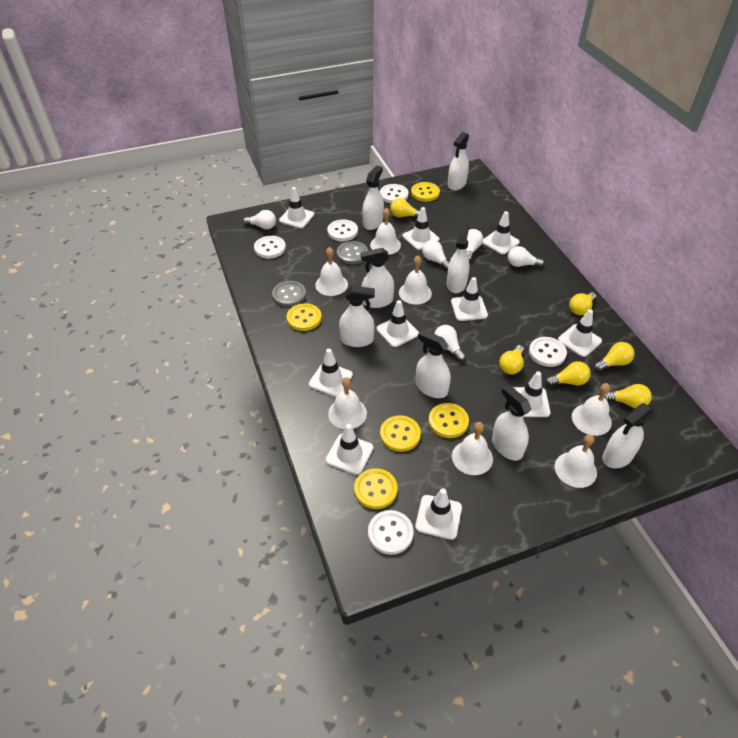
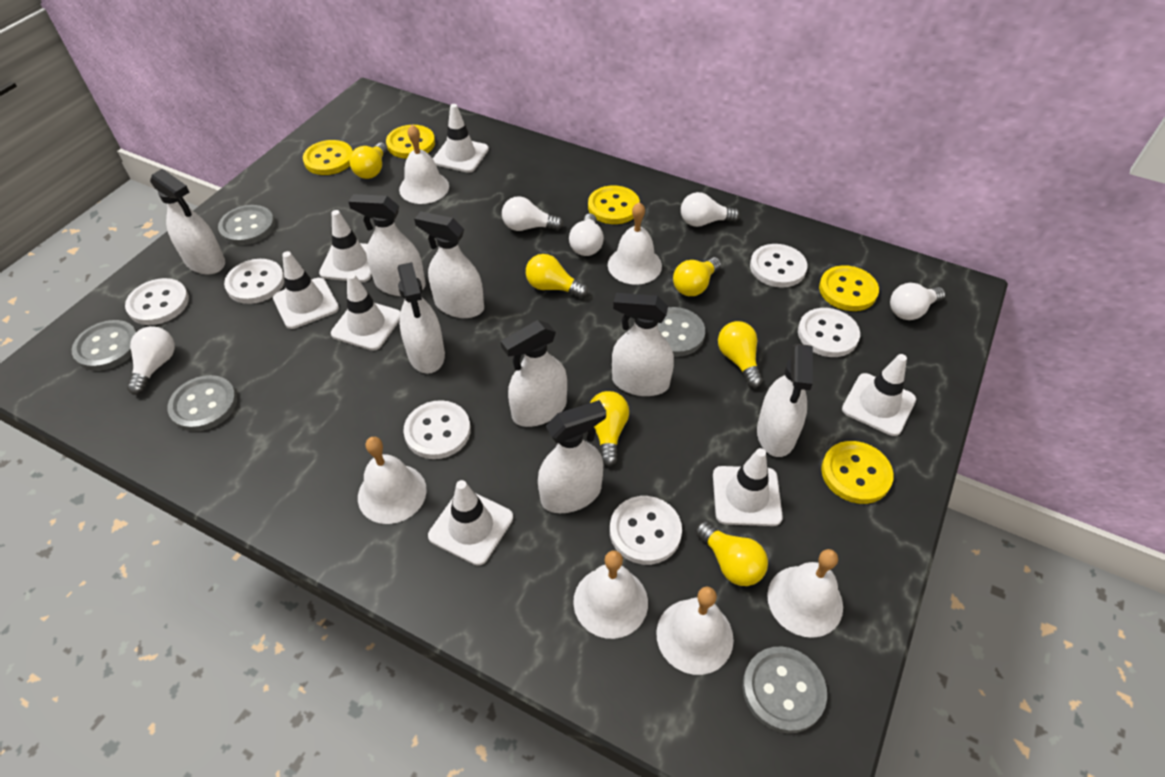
grey button: [272,281,306,307] [337,241,368,265] = 2 -> [72,320,137,371] [167,375,237,432] [218,205,275,245] [657,307,705,357] [742,646,827,733] = 5
white bell: [315,247,348,296] [328,377,367,429] [370,208,401,255] [399,256,432,305] [452,422,493,475] [555,434,597,488] [572,383,612,436] = 7 -> [358,437,427,524] [399,125,449,204] [573,550,648,639] [608,202,662,285] [656,587,734,675] [767,549,843,638] = 6
white button: [254,236,286,259] [327,219,358,241] [368,510,414,555] [380,184,409,203] [529,337,567,367] = 5 -> [125,278,189,325] [224,259,284,304] [403,400,471,459] [610,496,682,565] [750,244,807,288] [798,308,860,357] = 6
white traffic cone: [279,187,314,228] [309,349,353,397] [326,424,373,475] [377,300,419,347] [402,207,439,250] [415,488,462,540] [451,277,488,321] [482,211,520,254] [513,371,551,417] [558,309,602,357] = 10 -> [273,251,339,329] [319,210,372,282] [331,273,400,351] [428,480,513,566] [433,104,489,173] [713,448,783,526] [842,354,916,436] = 7

